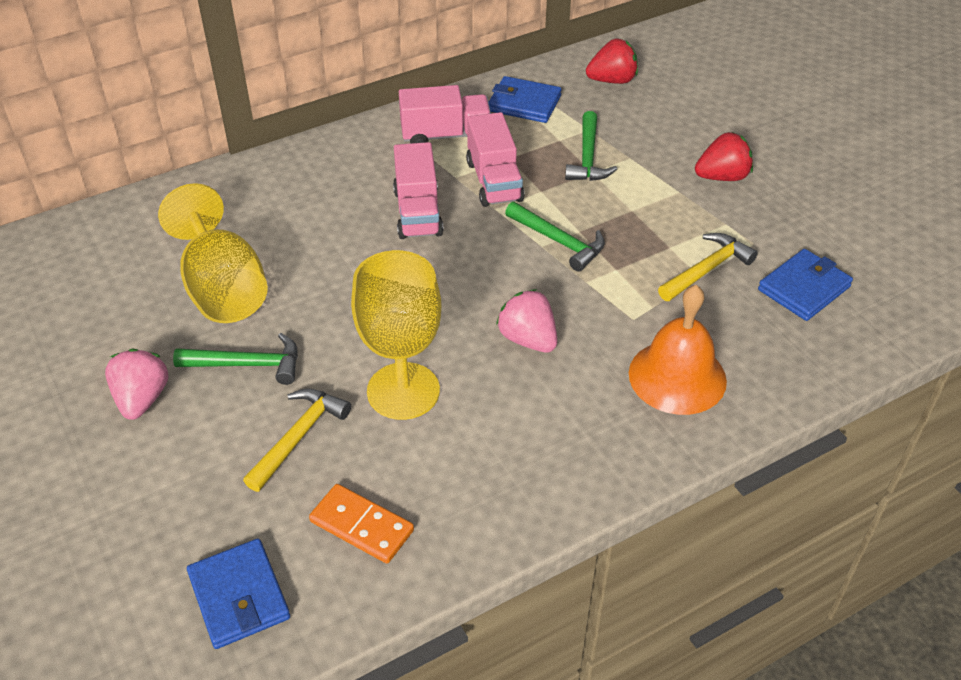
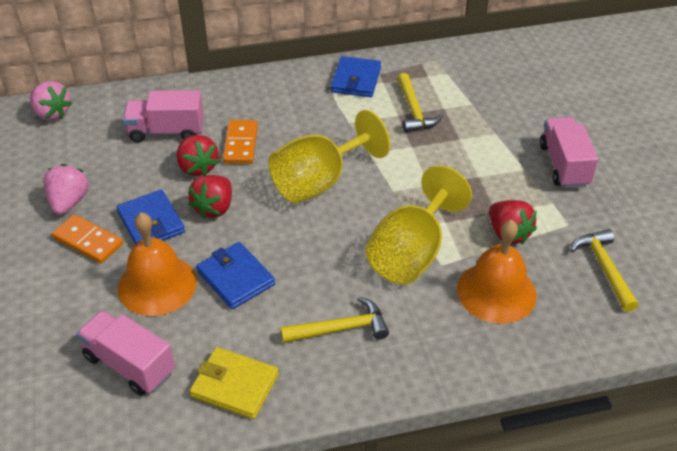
green hammer: [173,333,298,385] [505,202,605,272] [565,111,617,181] = 3 -> none = 0
orange bell: [629,285,727,415] = 1 -> [118,212,197,316] [457,220,537,324] = 2
orange domino: [309,484,414,563] = 1 -> [52,214,123,263] [223,120,258,164] = 2
red strawberry: [586,39,638,84] [695,132,753,181] = 2 -> [177,135,219,176] [188,175,232,219] [489,200,537,244] = 3
yellow hammer: [243,388,351,492] [658,233,758,301] = 2 -> [280,297,389,343] [397,73,443,132] [570,229,638,312] = 3
yellow wallet: none = 0 -> [190,347,279,419] = 1

